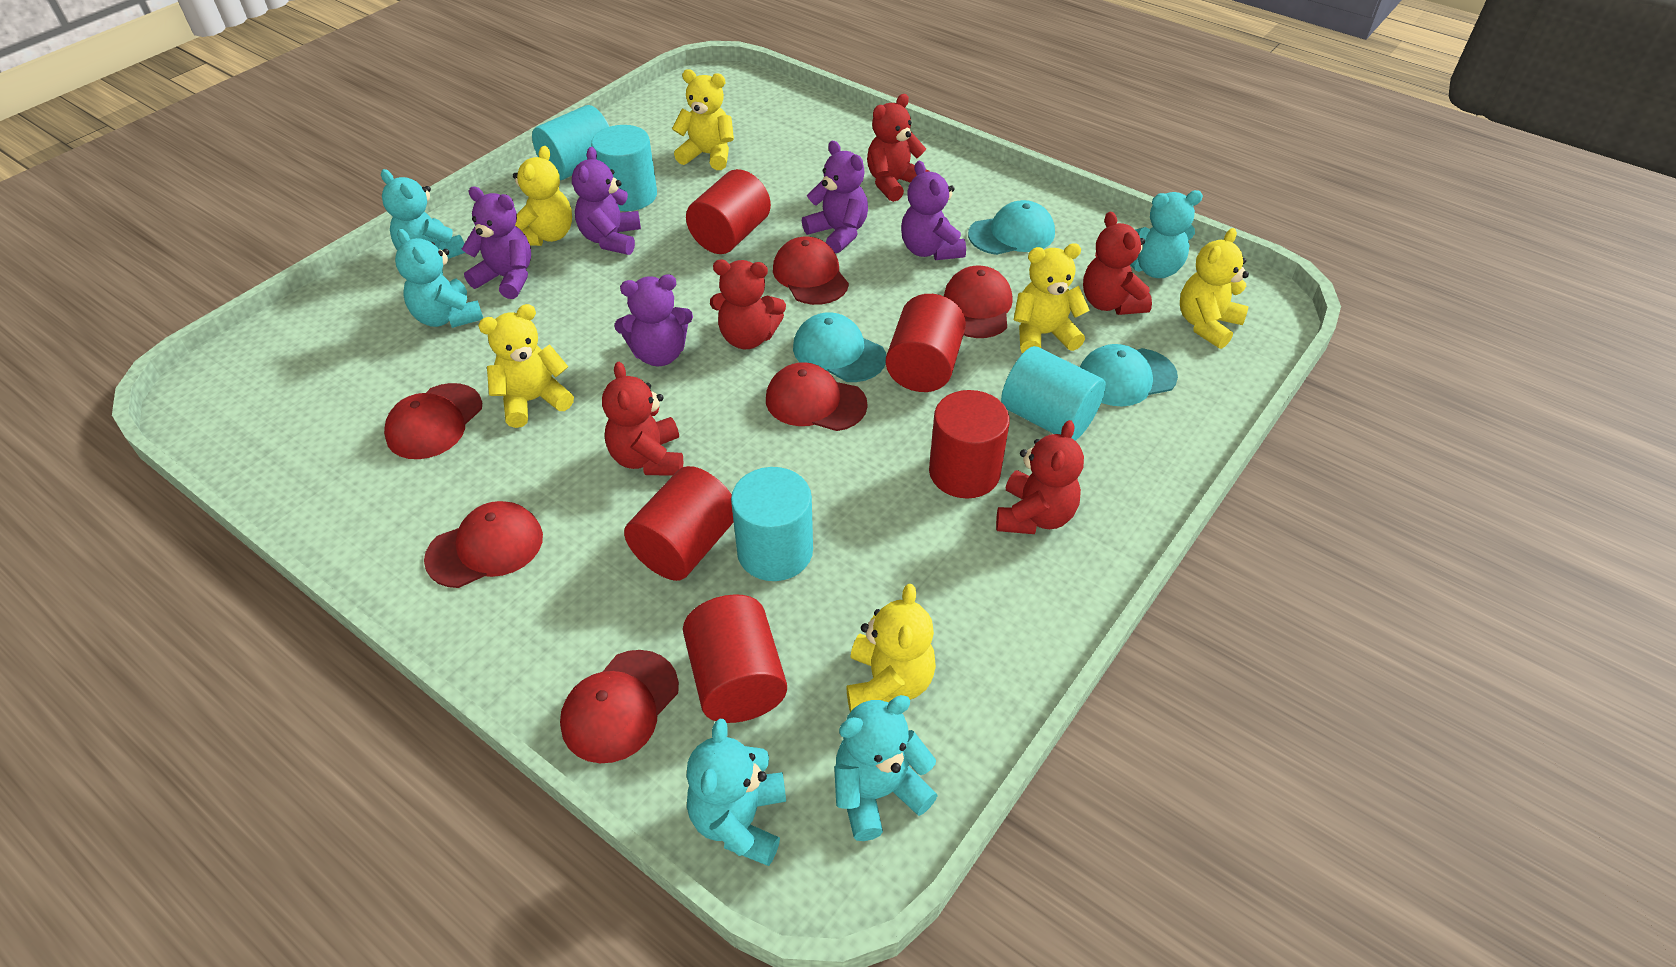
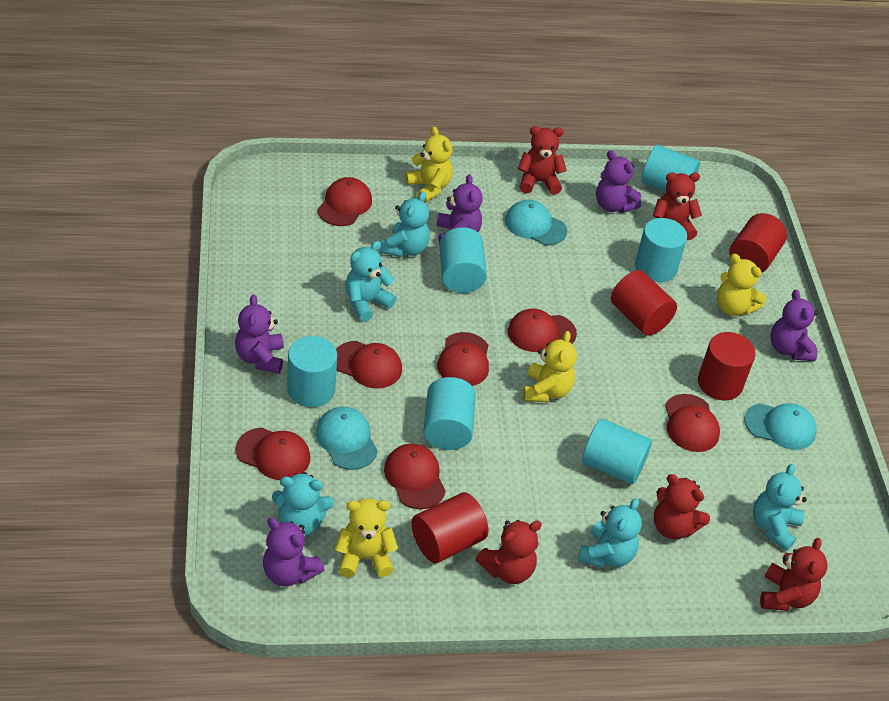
red cap: [384,383,482,459] [424,501,543,588] [560,650,679,763] [766,362,868,431] [773,237,849,305] [944,266,1012,338] = 6 -> [236,428,310,480] [317,177,372,226] [336,341,402,389] [384,444,446,509] [437,332,489,386] [508,308,577,352] [665,394,720,452] = 7
red cylinder: [624,466,734,581] [683,594,787,723] [686,169,771,254] [886,294,966,392] [929,390,1010,498] = 5 -> [411,492,489,563] [611,270,677,336] [698,332,755,400] [729,213,787,273] = 4
turquoise cylinder: [532,105,610,180] [591,125,657,211] [731,467,813,581] [1001,346,1106,440] = 4 -> [287,336,337,407] [423,377,476,450] [439,227,487,293] [582,418,652,485] [635,218,687,282] [641,145,700,192] = 6
yellow teddy bear: [478,304,574,428] [513,146,572,246] [672,69,734,170] [846,584,936,712] [1014,243,1090,353] [1180,228,1249,349] = 6 -> [335,498,398,578] [405,126,453,203] [523,331,577,402] [717,254,766,316] = 4

